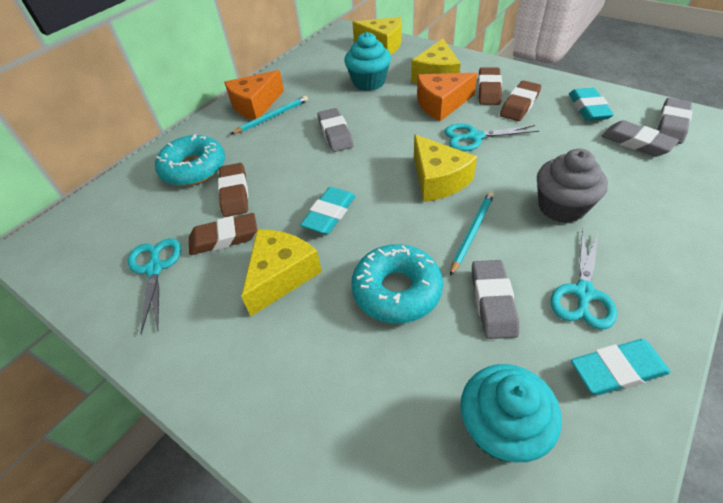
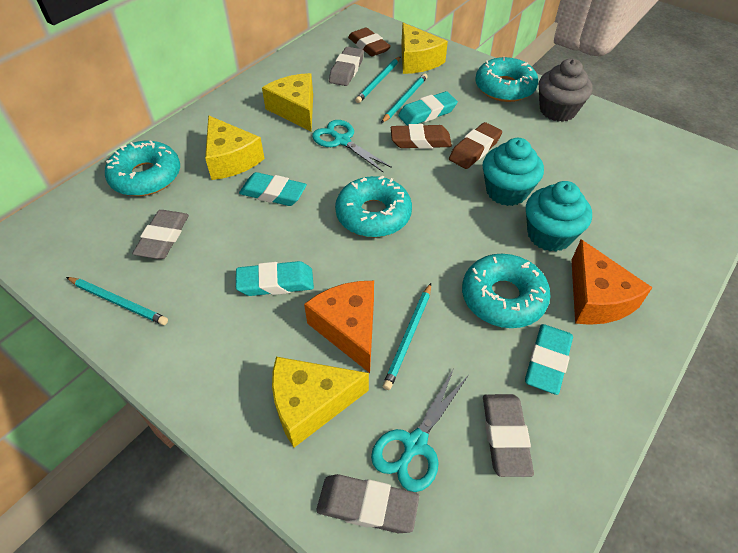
brown eraser: [189,213,257,255] [218,163,248,217] [478,67,502,105] [500,80,541,121] = 4 -> [348,27,391,57] [391,124,452,149] [449,122,502,169] = 3
turquoise donut: [155,134,225,186] [351,244,443,323] = 2 -> [105,140,180,196] [335,176,412,237] [462,254,551,328] [475,57,538,102] = 4
turquoise eraser: [300,187,356,234] [569,88,614,121] [571,339,670,395] = 3 -> [236,261,314,296] [239,172,307,206] [398,91,458,126] [525,324,573,395] = 4
turquoise pencil: [231,96,308,134] [450,192,494,276] = 2 -> [66,277,168,325] [355,56,401,103] [381,73,428,123] [383,283,431,390] = 4
turquoise scissors: [128,238,181,334] [444,123,539,151] [551,229,617,329] = 3 -> [312,120,392,172] [371,368,469,492] = 2

